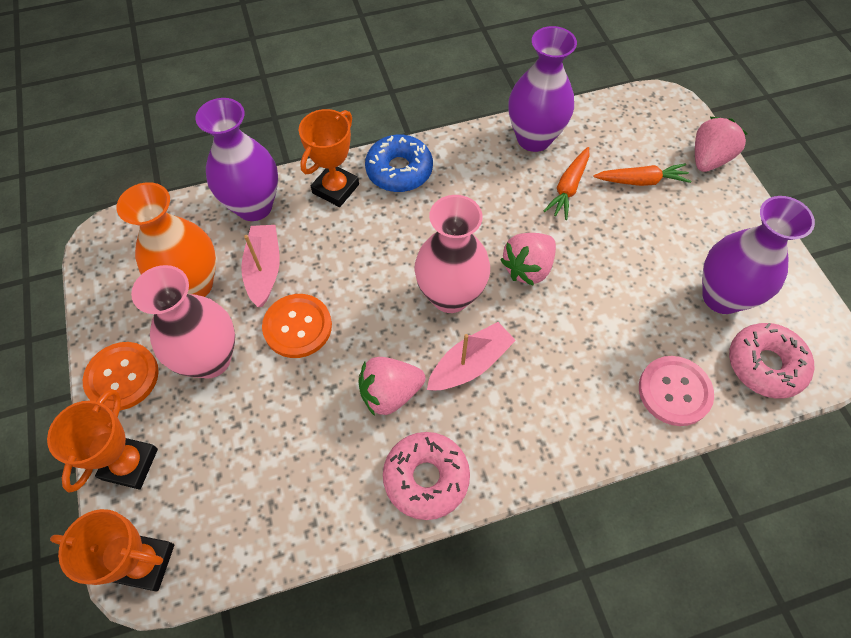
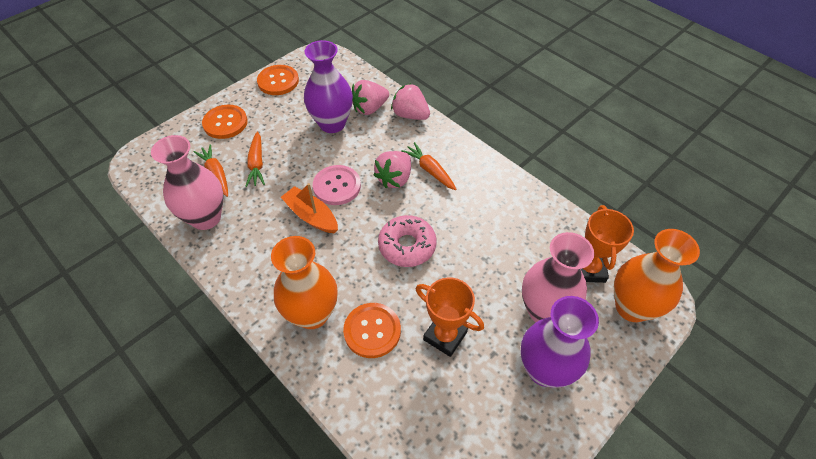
blue donut: [365,135,433,192] = 1 -> none = 0
orange boat: none = 0 -> [281,183,338,233] = 1
orange button: [83,342,159,411] [262,294,332,358] = 2 -> [202,105,248,139] [257,65,299,95] [343,303,401,358] = 3
orange carrot: [544,147,589,220] [593,163,691,186] = 2 -> [193,144,228,197] [245,131,265,187] [401,142,457,190] = 3
orange trophy: [47,389,158,493] [50,509,174,592] [299,109,359,207] = 3 -> [416,277,484,357] [581,205,634,283] = 2
orange vase: [117,182,216,297] = 1 -> [271,236,338,329] [614,229,700,322] = 2
pink boat: [241,225,280,307] [427,322,516,391] = 2 -> none = 0
pink donut: [383,432,470,520] [729,323,814,399] = 2 -> [378,215,437,267] = 1
purple vase: [196,98,278,221] [508,26,577,152] [702,196,815,314] = 3 -> [304,40,353,133] [520,296,599,388] = 2

